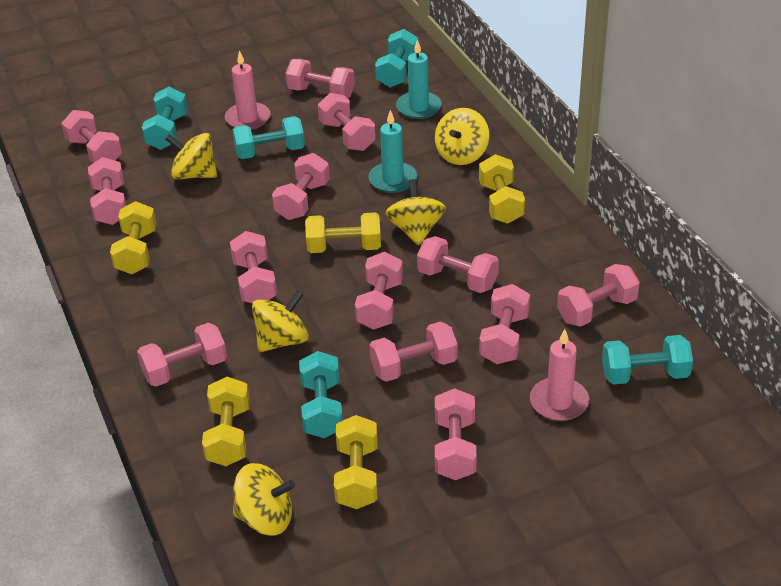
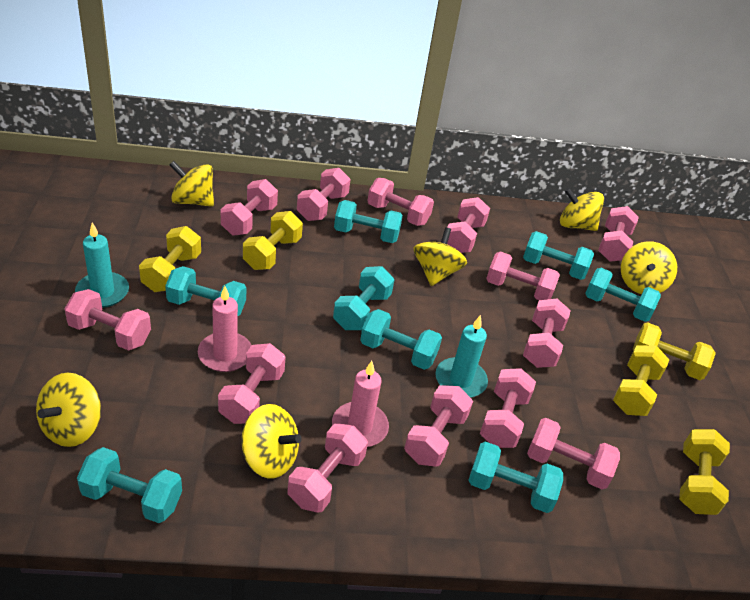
turquoise dumbbell: [142,86,188,150] [232,116,305,159] [299,351,343,438] [375,29,418,88] [602,335,693,385] = 5 -> [77,447,182,523] [165,266,246,316] [333,266,394,330] [334,200,403,243] [360,309,442,370] [468,441,563,513] [523,231,594,280] [585,268,661,322] = 8
yellow spinning top: [165,133,217,180] [233,463,295,535] [252,290,309,352] [385,179,446,245] [435,108,489,165] = 5 -> [36,373,101,447] [170,161,214,207] [241,404,302,479] [413,227,467,286] [560,188,604,231] [621,241,677,294] = 6

